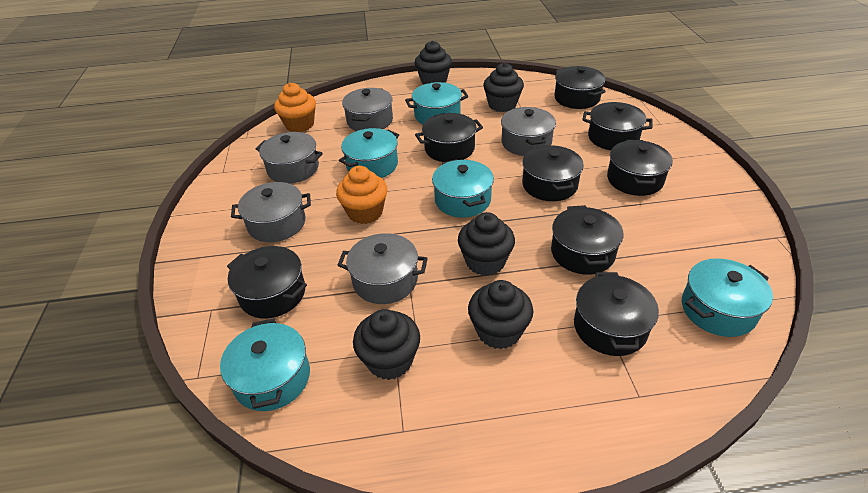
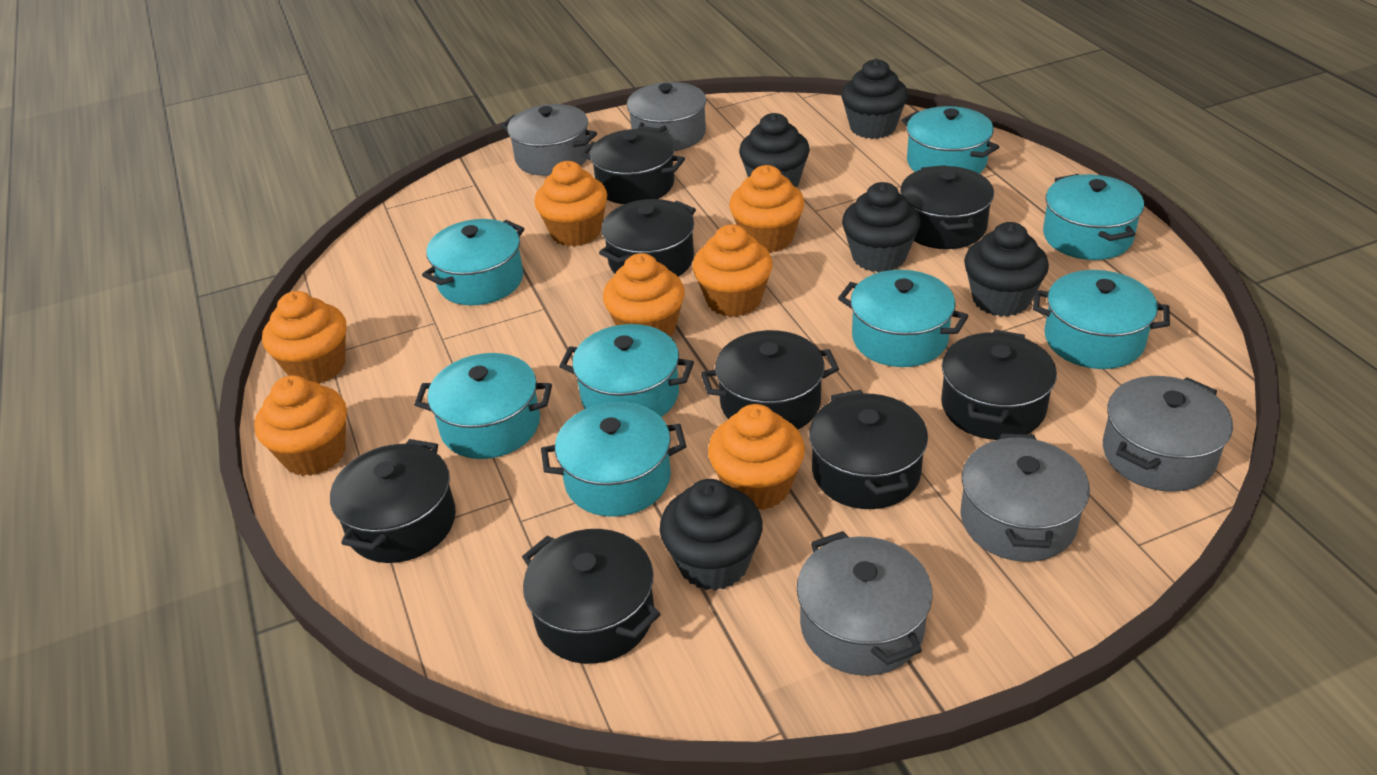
orange cupcake: [274,83,316,132] [336,166,387,224] = 2 -> [254,375,347,476] [262,291,346,384] [535,161,607,247] [603,253,685,337] [693,224,773,317] [708,404,805,510] [729,165,804,253] = 7
turquoise pot: [220,318,310,411] [339,128,399,178] [405,82,468,124] [432,159,494,218] [682,258,773,337] = 5 -> [414,353,552,459] [422,219,524,305] [541,402,686,517] [559,324,694,417] [838,270,968,367] [902,106,999,173] [1033,270,1170,369] [1043,174,1144,260] = 8

